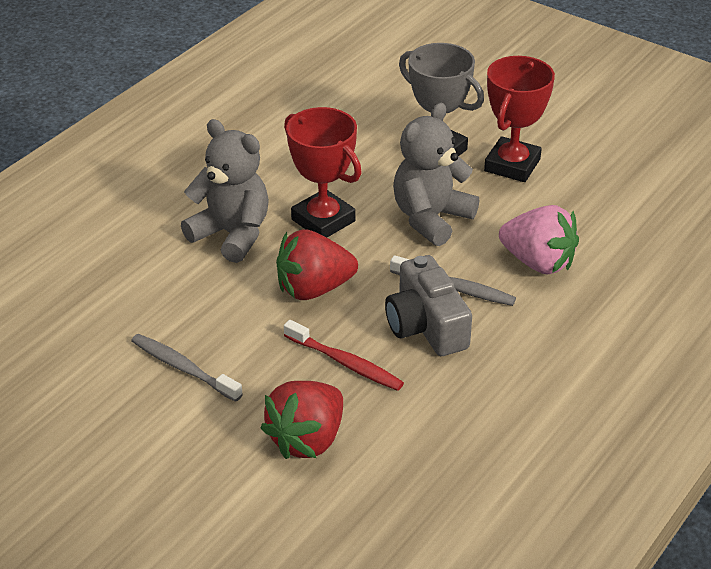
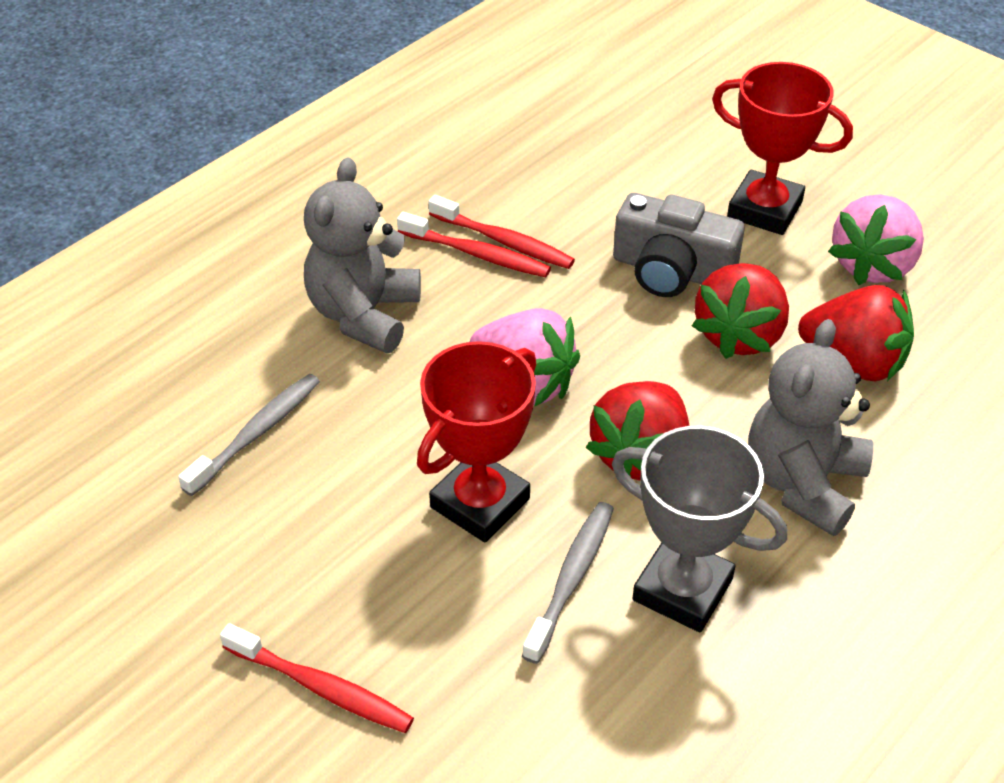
pink strawberry: [499,205,579,275] = 1 -> [470,308,580,407] [828,194,924,285] = 2
red strawberry: [261,381,343,459] [276,229,358,300] = 2 -> [586,381,689,480] [692,263,789,359] [798,285,914,381] = 3
red toothbrush: [284,320,404,391] = 1 -> [220,623,414,733] [397,212,551,278] [429,195,575,269] = 3

